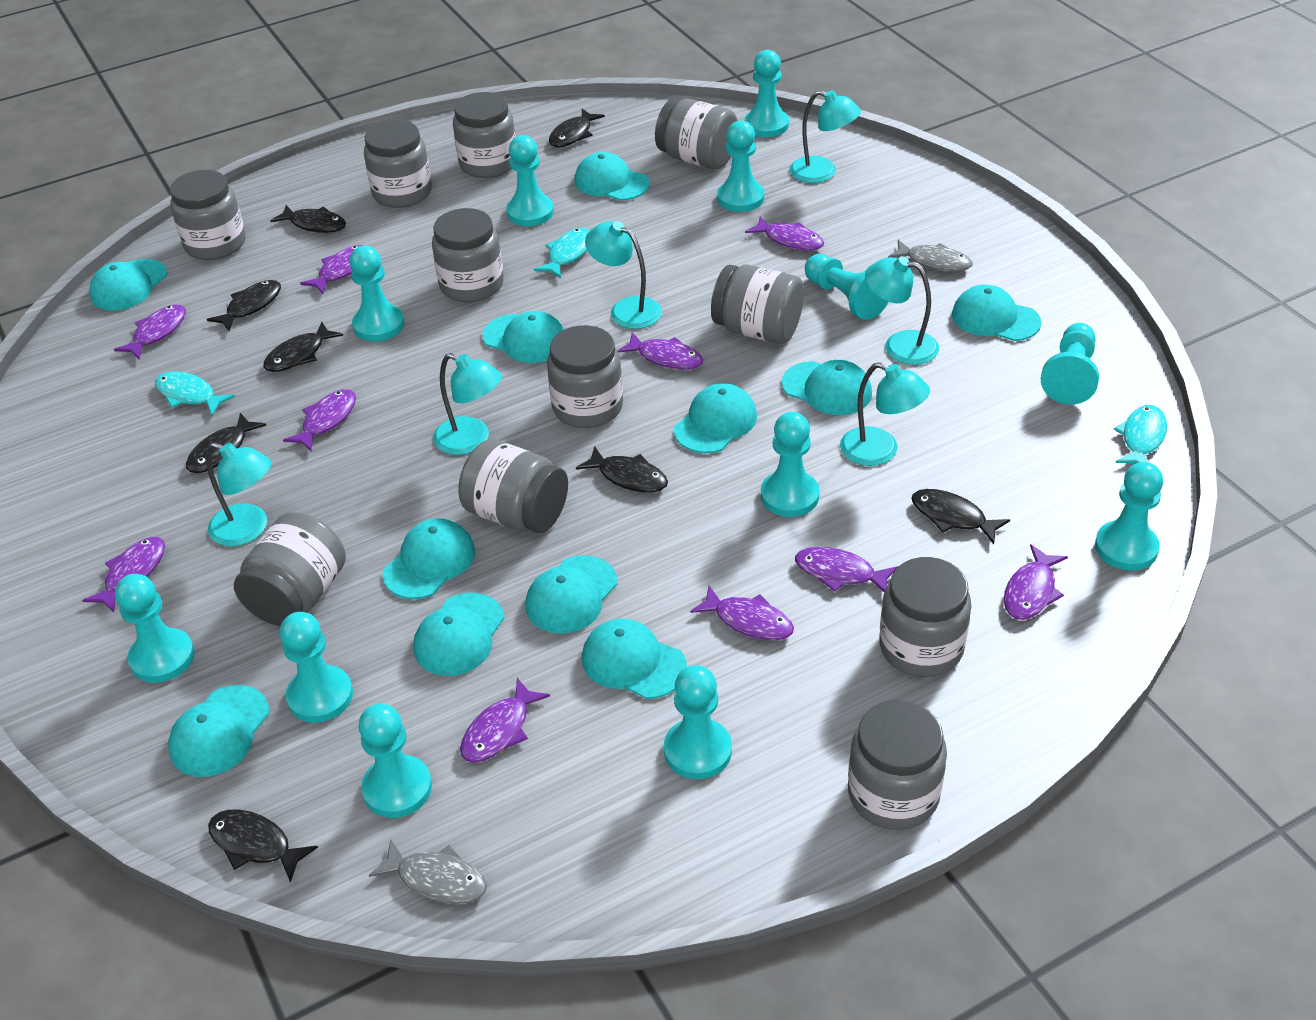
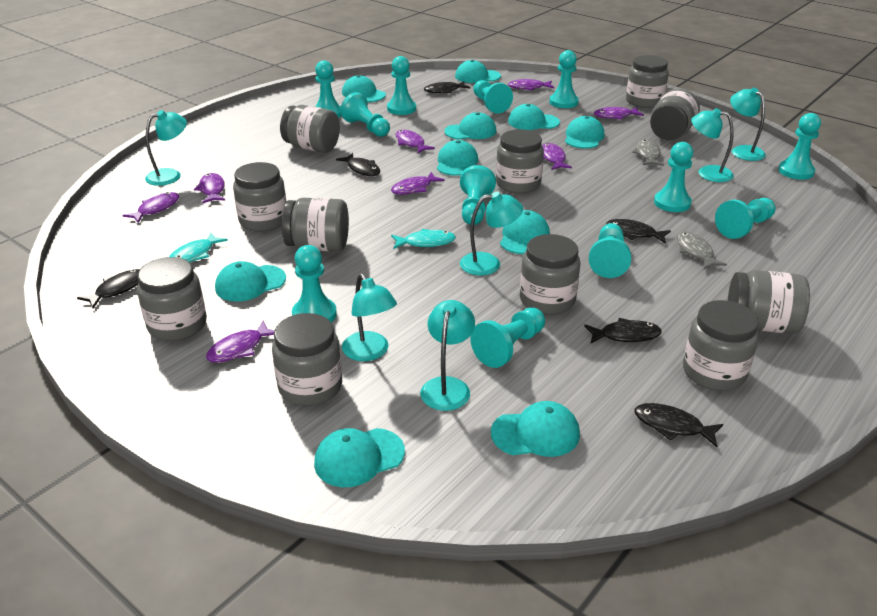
black fish: [186,413,266,473] [207,280,281,331] [208,809,318,882] [263,322,343,372] [270,205,346,233] [549,109,605,147] [576,446,668,493] [911,489,1010,544] = 8 -> [77,269,140,308] [336,153,380,176] [424,81,470,93] [584,318,662,343] [606,219,671,244] [634,403,723,447] = 6
purple fish: [82,537,165,613] [114,304,186,359] [283,389,356,452] [300,245,364,294] [460,678,550,762] [617,332,703,370] [690,586,794,640] [745,216,824,251] [795,547,898,592] [1004,544,1068,620] = 10 -> [123,192,179,223] [194,173,226,203] [206,321,275,363] [391,172,445,195] [396,130,435,153] [508,79,554,91] [542,143,572,170] [594,107,644,120] = 8
turquoise cap: [89,259,167,311] [168,685,269,777] [382,518,475,599] [413,592,504,676] [482,311,564,363] [526,555,617,634] [574,152,650,201] [582,618,687,699] [674,383,757,453] [782,360,872,415] [952,285,1041,341] = 11 -> [215,261,286,302] [314,428,405,487] [342,75,386,102] [437,140,478,176] [444,112,496,140] [455,60,501,83] [491,401,580,457] [500,210,550,254] [508,104,560,130] [565,116,604,148] = 10
turquoise fish: [155,372,235,416] [534,228,590,278] [1114,405,1167,463] = 3 -> [169,232,228,262] [391,229,456,249] = 2

